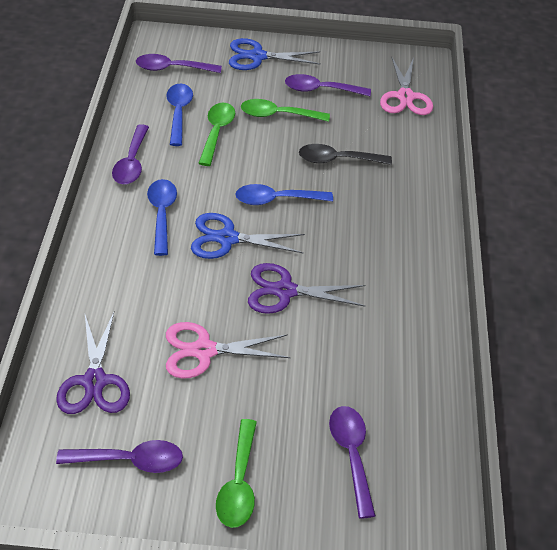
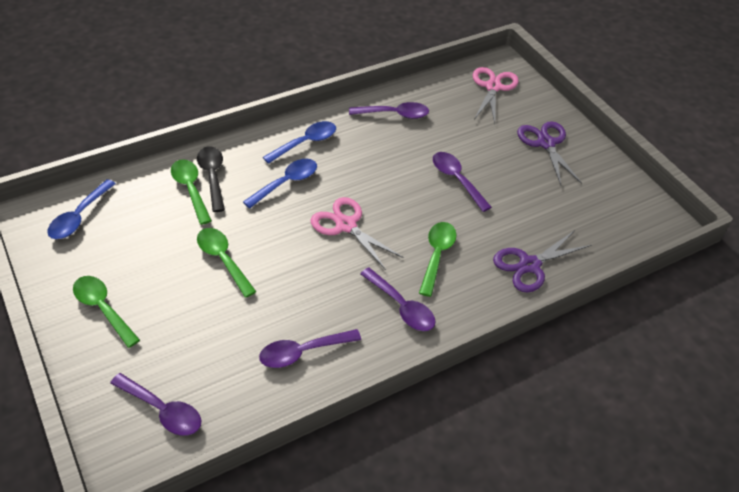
blue scissors: [191,213,305,259] [229,38,321,70] = 2 -> none = 0
green spoon: [198,103,235,166] [216,419,257,528] [241,99,330,122] = 3 -> [73,276,140,348] [171,159,212,225] [197,228,256,298] [419,222,456,297] = 4

